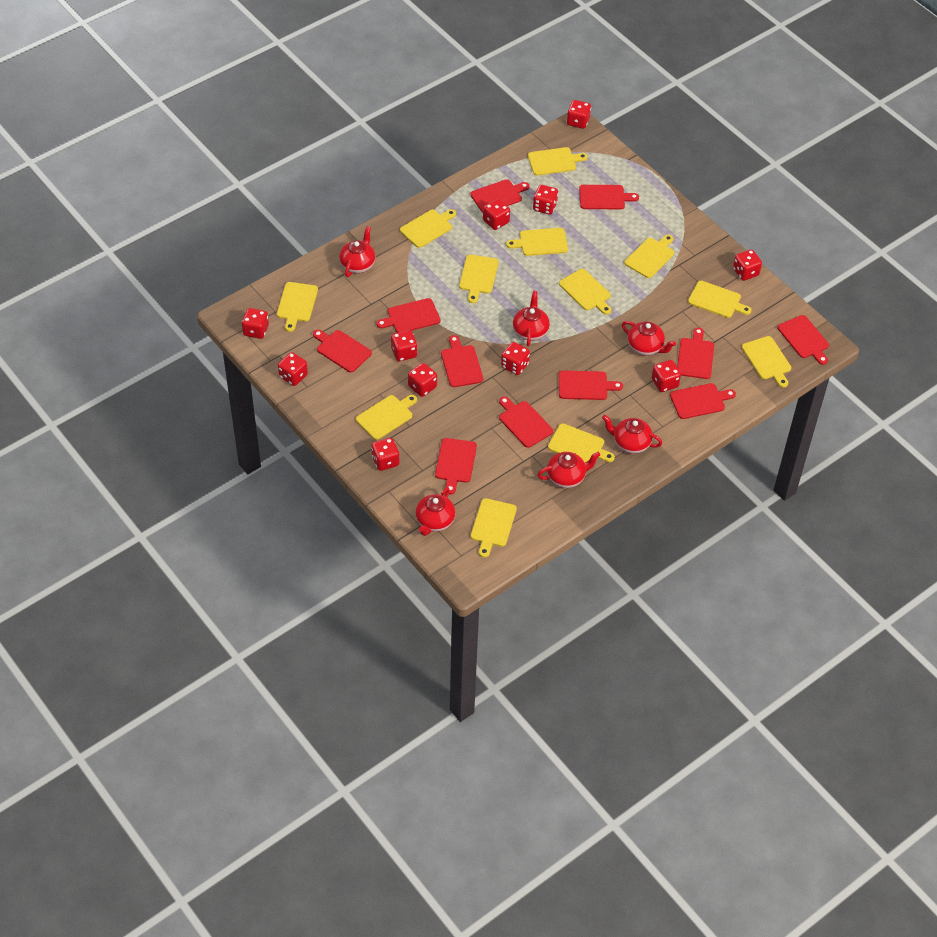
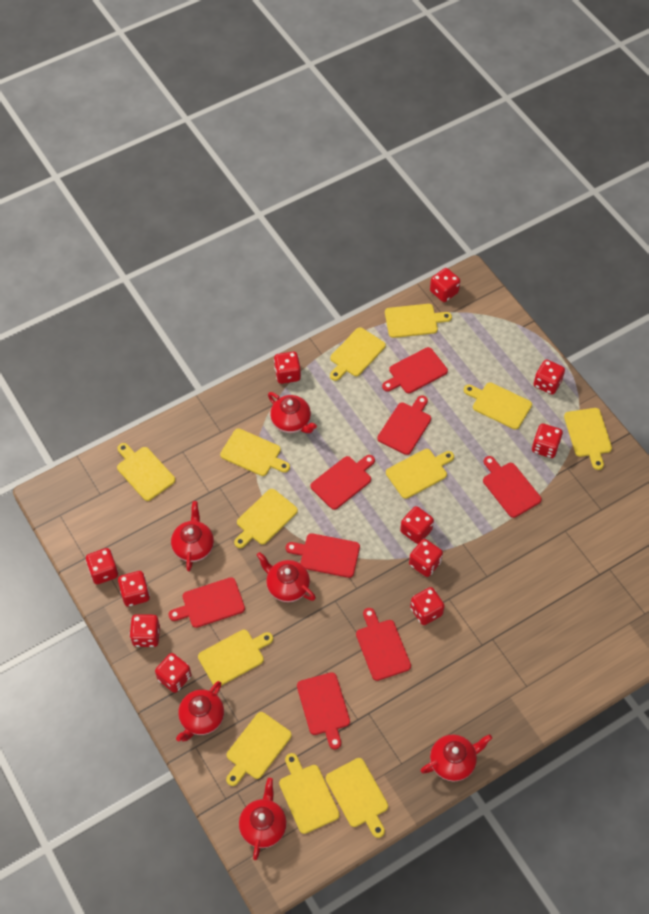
red cutting board: [313,330,372,372] [376,298,441,333] [435,438,477,494] [441,335,483,387] [470,179,530,213] [499,396,553,448] [559,370,623,400] [579,185,639,209] [670,383,736,419] [677,328,714,379] [778,315,829,365] = 11 -> [169,577,245,628] [286,533,360,578] [297,672,350,750] [310,455,375,510] [356,608,411,681] [377,395,431,455] [382,347,448,393] [483,456,542,518] = 8

